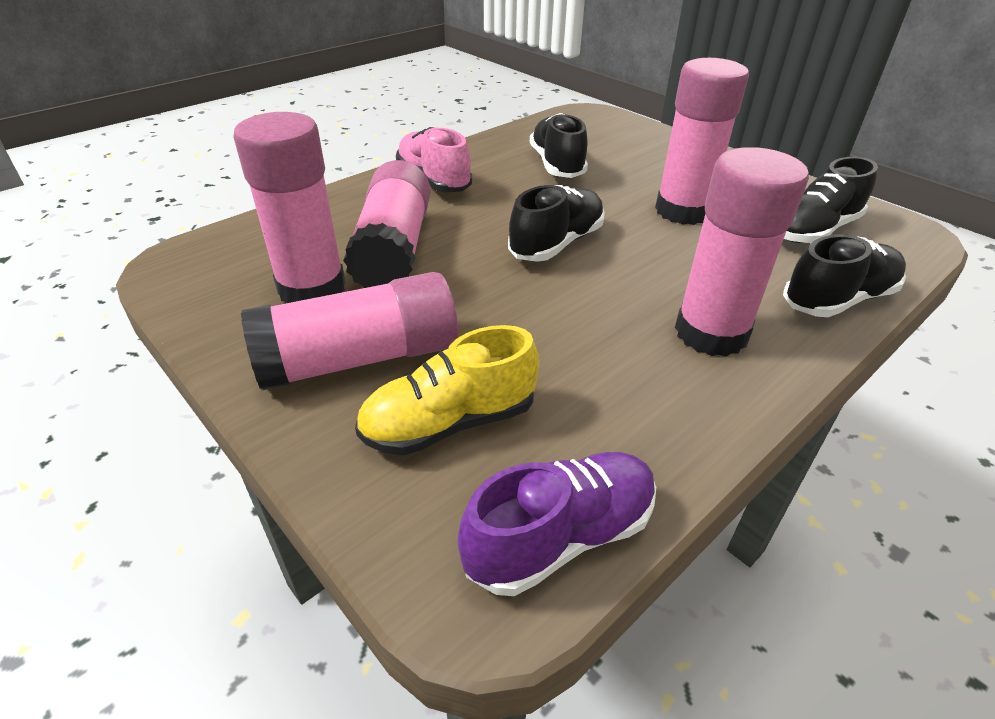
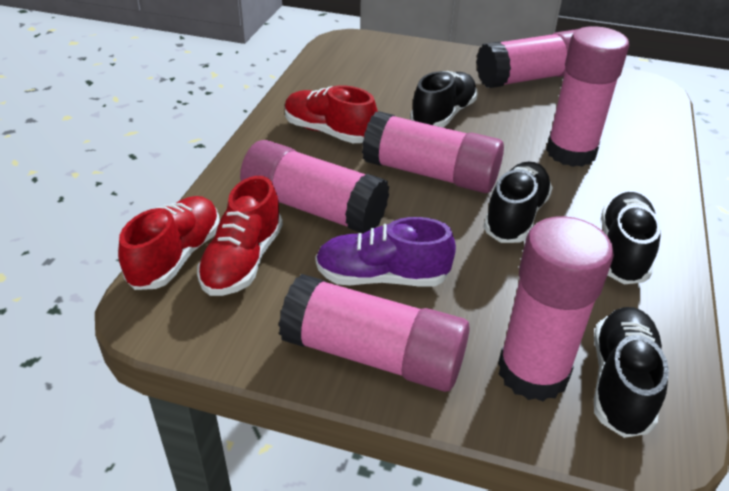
pink glue stick: [234,112,346,303] [241,272,458,391] [343,160,431,288] [655,58,749,225] [675,147,809,357] = 5 -> [240,140,389,233] [278,274,470,392] [362,111,504,193] [476,29,577,88] [498,216,614,401] [546,26,629,167] = 6
pink shoe: [396,127,472,192] = 1 -> none = 0
red shoe: none = 0 -> [118,196,220,290] [197,176,283,296] [285,85,378,143] = 3
yellow shoe: [355,325,539,455] = 1 -> none = 0

